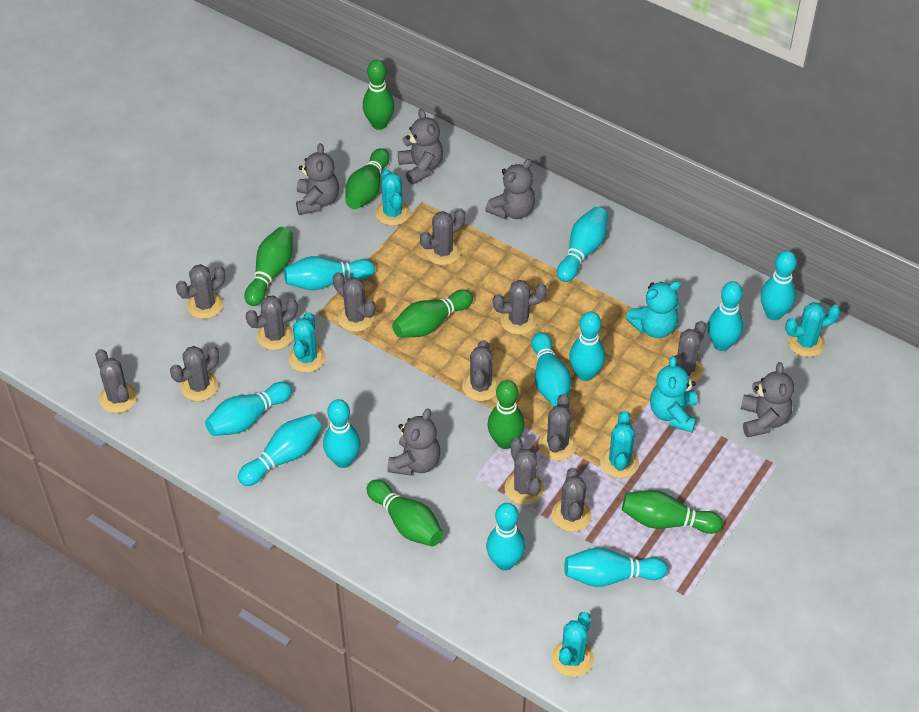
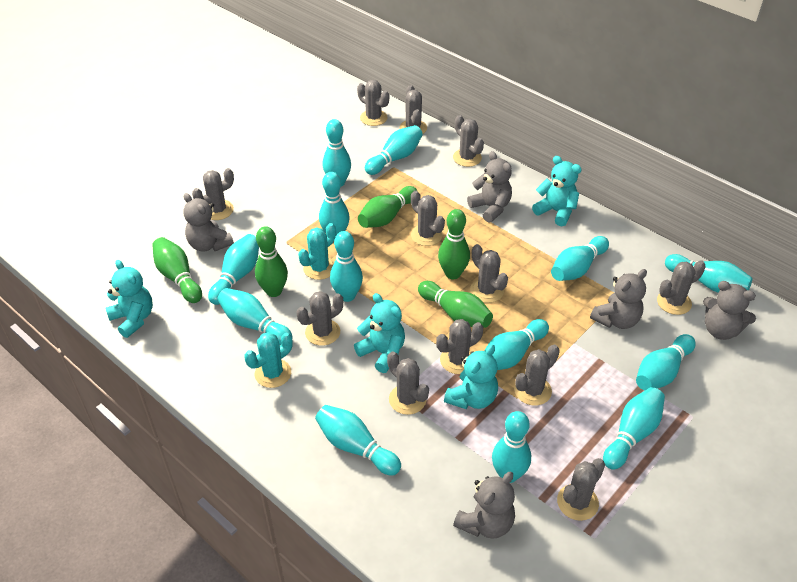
green bowling pin: [244,227,293,306] [345,148,390,209] [363,60,394,130] [367,480,443,546] [392,289,473,338] [487,380,524,449] [622,490,723,534] = 7 -> [152,237,202,303] [255,226,288,297] [358,186,417,228] [418,281,493,328] [438,209,470,279] = 5
turquoise bowling pin: [205,382,292,436] [238,414,322,486] [284,256,375,290] [323,399,360,468] [486,503,525,570] [531,332,571,406] [557,207,608,282] [564,548,667,587] [569,312,605,381] [708,281,743,351] [761,251,797,320] = 11 -> [208,234,259,305] [217,288,293,345] [315,405,401,476] [319,172,350,235] [323,119,351,186] [330,231,363,302] [365,125,423,175] [484,319,549,370] [492,411,531,483] [551,236,609,281] [603,387,665,470] [636,334,696,390] [665,254,753,293] = 13
turquoise cactus: [288,312,326,373] [375,169,410,226] [552,612,594,677] [600,410,639,478] [785,302,840,357] = 5 -> [244,332,293,388] [298,223,336,280] = 2
turquoise teddy bear: [626,281,681,338] [650,356,697,433] = 2 -> [105,260,153,338] [354,293,405,373] [444,345,498,409] [532,156,582,226] = 4

